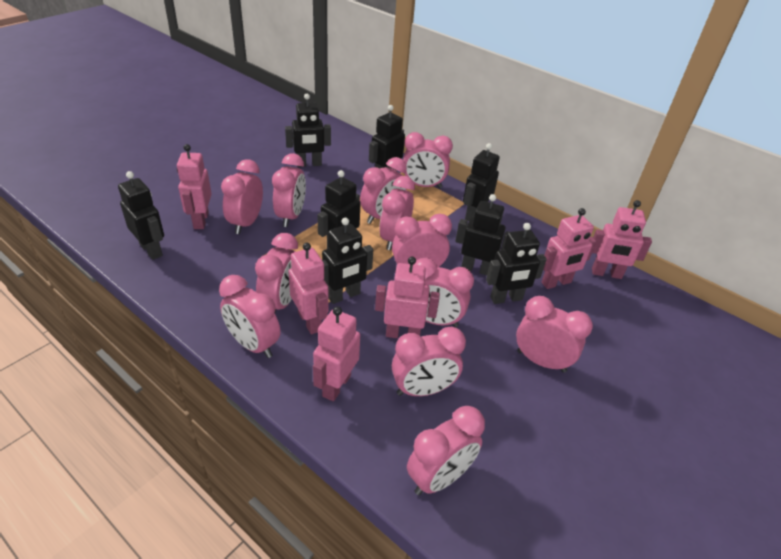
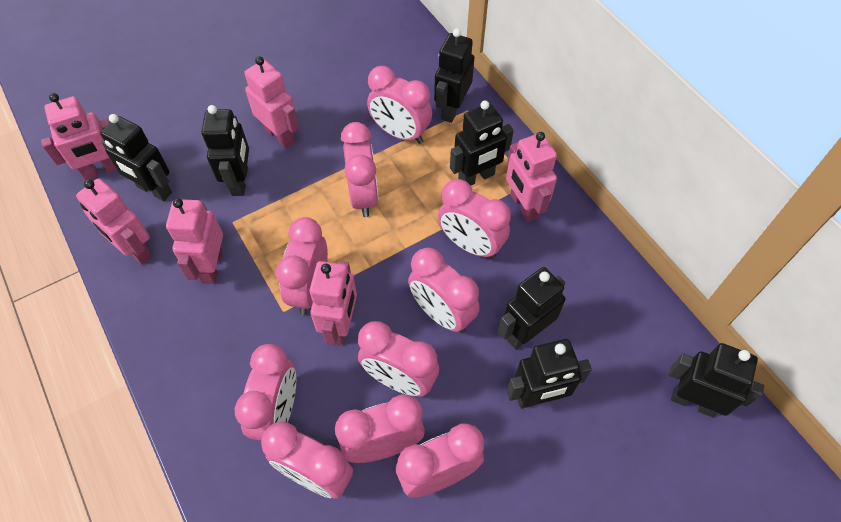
black robot: [118,171,164,260] [285,94,331,167] [317,170,361,249] [322,218,373,304] [369,105,405,171] [455,194,509,276] [463,143,500,221] [486,223,547,304] = 8 -> [100,114,172,201] [201,105,249,196] [434,28,475,123] [450,101,514,186] [498,267,566,349] [507,339,592,409] [669,343,764,417] = 7
pink clock: [219,275,280,358] [221,159,263,234] [255,233,298,313] [272,153,306,227] [360,157,407,224] [379,176,415,250] [392,214,452,267] [392,327,466,396] [403,132,453,189] [407,406,485,495] [414,258,474,328] [516,296,593,373] = 12 -> [235,344,296,441] [261,422,353,499] [276,217,328,315] [335,394,425,463] [341,122,379,217] [358,321,439,396] [367,66,432,144] [396,424,484,497] [408,247,480,333] [438,179,511,259] = 10

